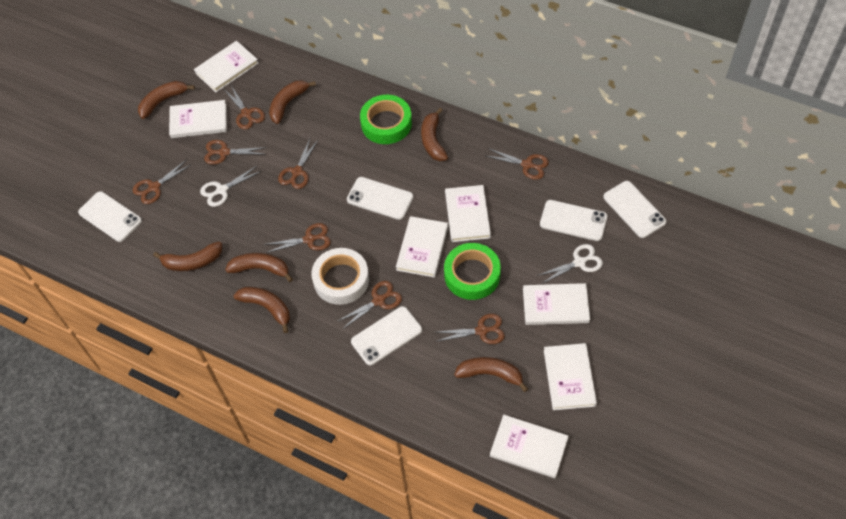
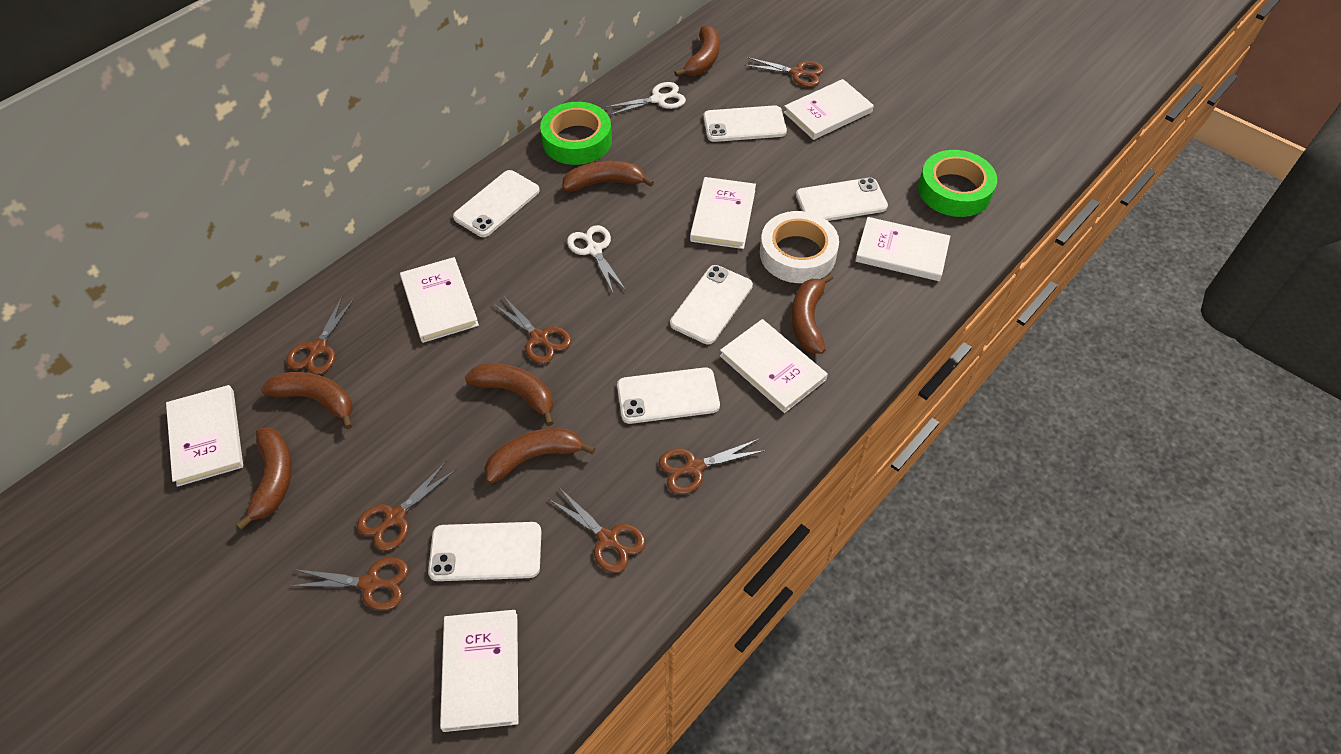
brown scissors: [133,160,192,204] [204,140,267,165] [225,85,265,130] [264,223,331,253] [278,139,318,189] [338,281,402,329] [435,314,505,344] [487,148,549,180] = 8 -> [286,296,355,375] [291,557,409,611] [357,462,457,551] [493,296,572,364] [549,489,646,573] [659,439,766,494] [744,57,824,87] = 7
white phone: [78,191,142,242] [347,177,413,220] [351,306,422,366] [540,200,608,241] [603,181,667,238] = 5 -> [428,522,541,581] [453,170,540,237] [617,367,720,424] [670,265,753,344] [703,105,787,142] [796,178,888,221] = 6

